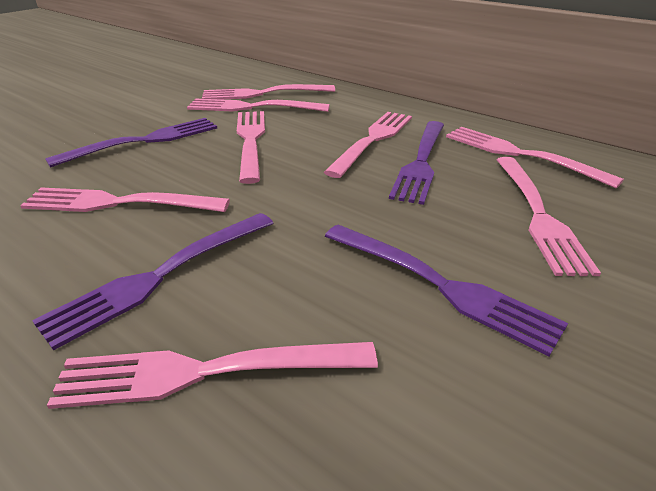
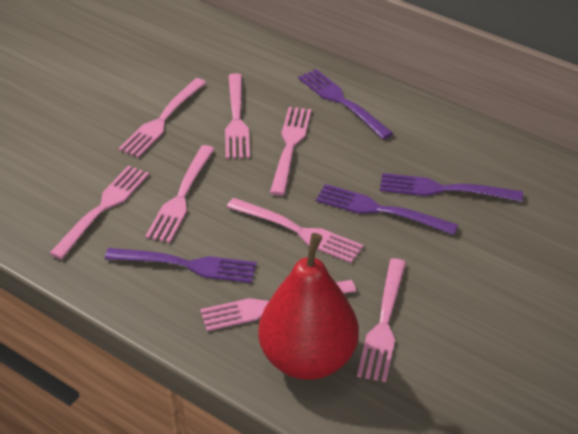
red pear: none = 0 -> [258,233,359,380] = 1

